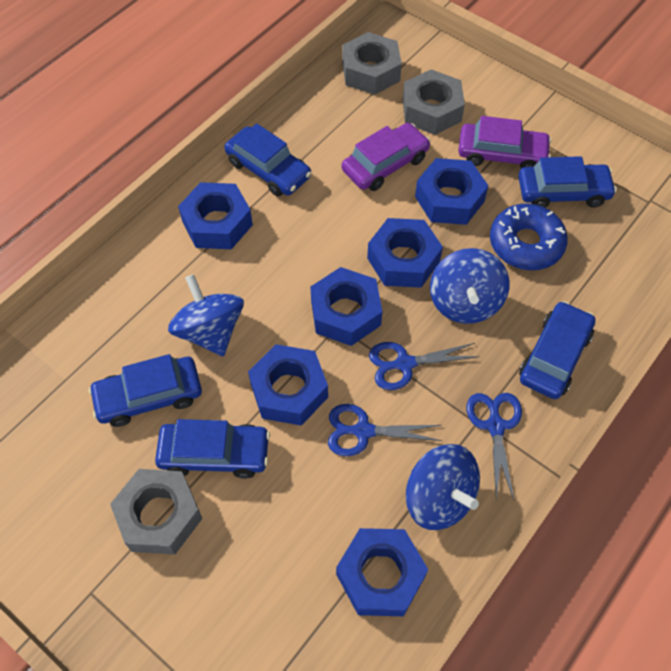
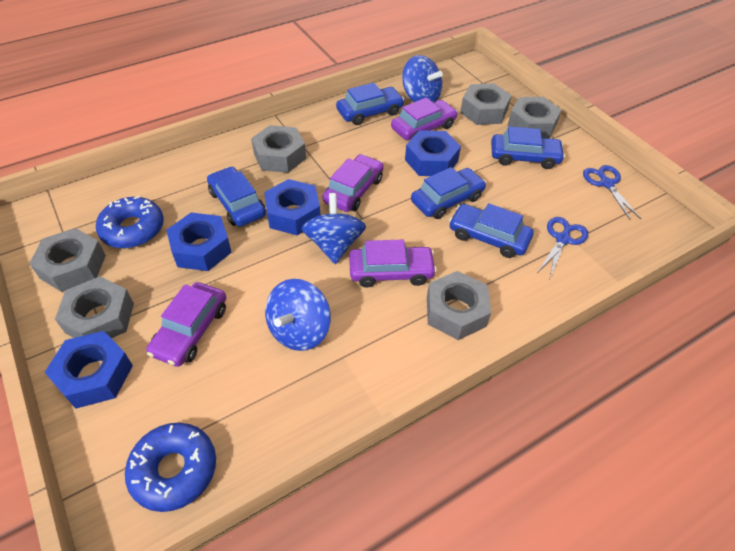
blue donut: [490,203,568,270] = 1 -> [96,196,164,249] [125,423,216,512] = 2
blue nut: [178,182,253,249] [248,344,328,426] [311,267,382,346] [336,528,428,616] [367,218,443,288] [415,158,488,225] = 6 -> [45,331,133,409] [166,212,232,271] [264,179,320,235] [405,130,461,176] = 4
blue scissors: [328,404,442,456] [369,342,480,390] [466,393,522,500] = 3 -> [538,217,588,278] [583,165,641,220] = 2
grey nut: [110,469,203,555] [342,32,402,95] [403,69,465,135] = 3 -> [29,228,106,292] [55,276,134,338] [251,125,306,173] [427,271,491,340] [460,83,511,125] [507,97,561,139] = 6
purple car: [342,123,430,191] [458,116,552,168] = 2 -> [146,282,226,367] [322,154,384,212] [349,240,437,288] [391,97,458,140] = 4

